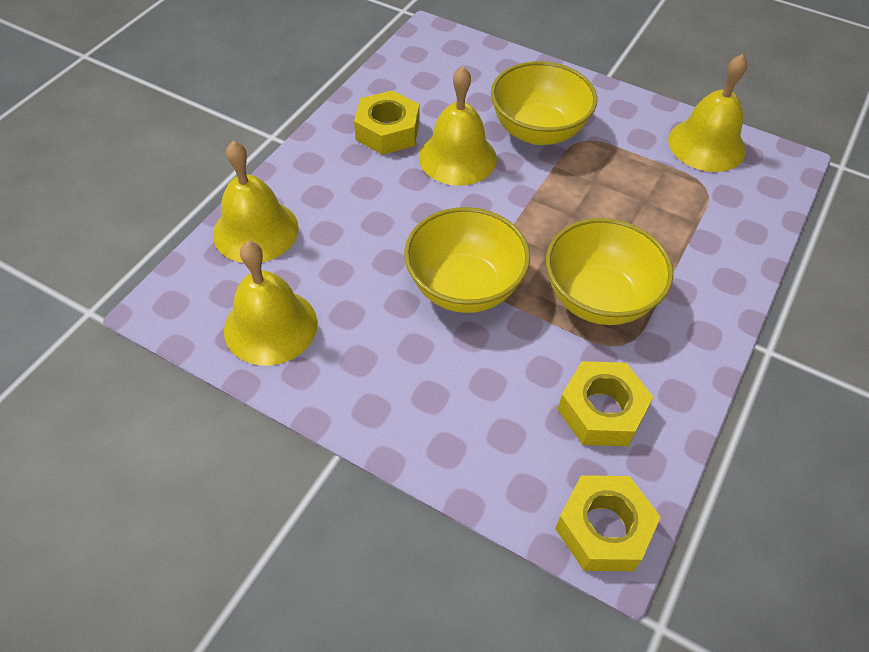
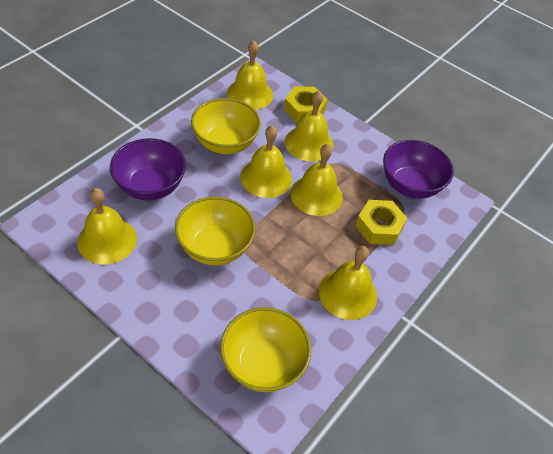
purple bowl: none = 0 -> [110,138,186,200] [383,140,454,199] = 2
yellow bell: [213,141,299,263] [224,241,317,366] [419,66,497,186] [668,54,747,172] = 4 -> [77,188,137,265] [227,40,273,110] [240,125,292,198] [285,91,334,162] [291,144,343,216] [319,246,377,320] = 6
yellow nut: [354,90,419,155] [555,475,661,571] [557,361,653,446] = 3 -> [284,87,328,123] [356,200,407,245] = 2

